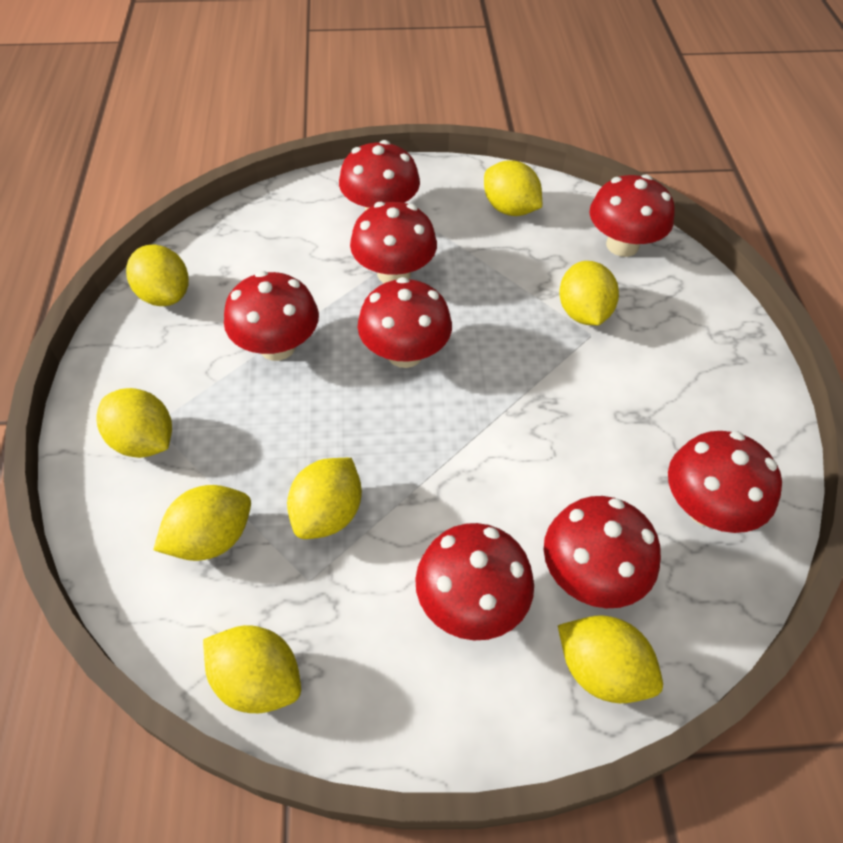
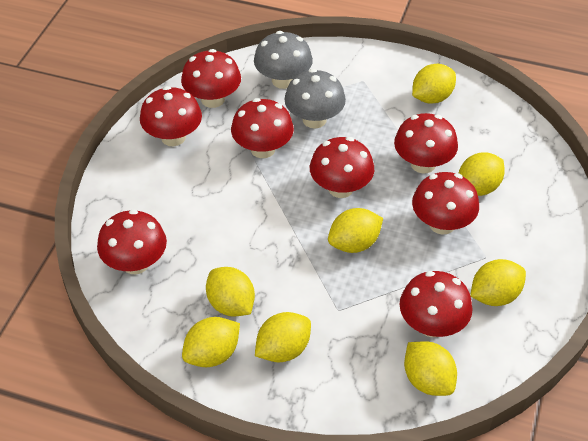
grey mushroom: none = 0 -> [254,31,313,89] [285,69,346,129] = 2

